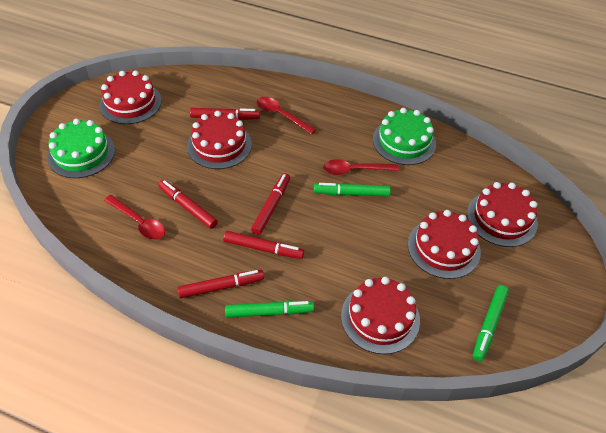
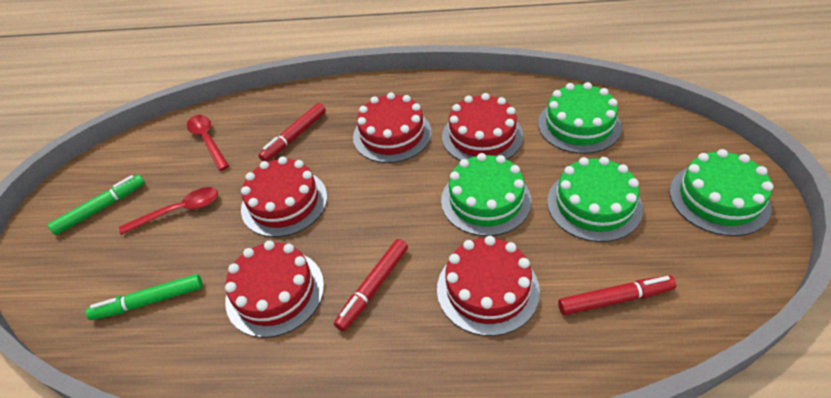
green cake: [47,119,115,178] [373,108,436,165] = 2 -> [441,153,532,236] [538,82,622,154] [547,157,643,242] [670,149,773,236] = 4
green marker: [225,301,314,318] [314,183,391,197] [473,285,509,361] = 3 -> [47,175,145,235] [86,274,203,320] = 2
red marker: [158,180,218,229] [177,270,264,298] [190,108,260,120] [223,231,304,259] [251,173,290,235] = 5 -> [258,103,326,162] [334,239,408,331] [558,275,677,315] = 3
red spoon: [104,195,165,240] [257,97,316,134] [323,159,399,175] = 3 -> [119,187,218,235] [187,115,229,171] = 2

